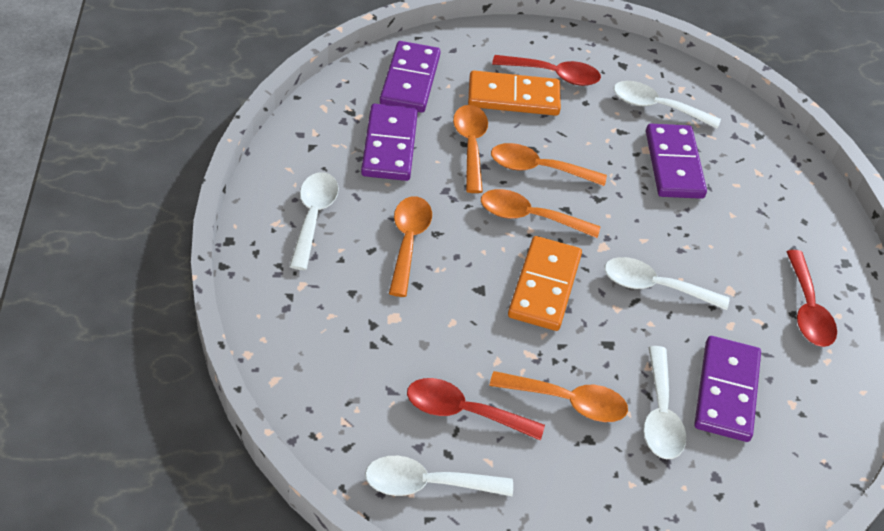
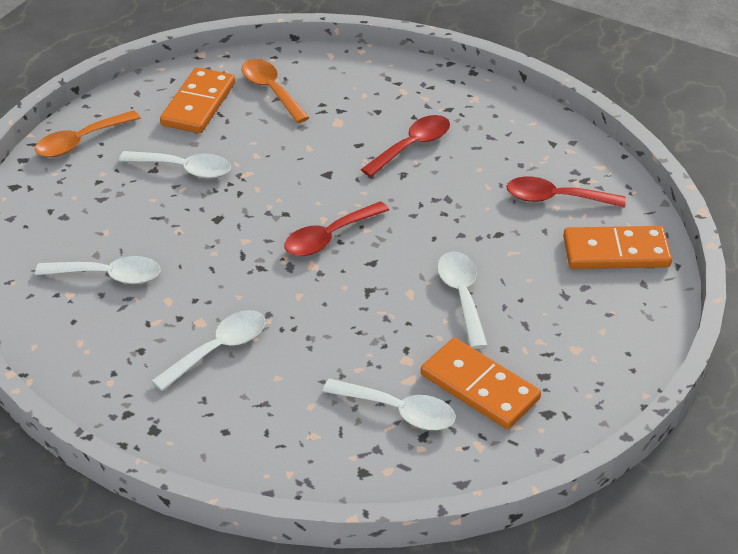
orange domino: [468,70,561,116] [508,236,582,331] = 2 -> [160,67,235,133] [421,338,541,429] [563,226,672,269] = 3
orange spoon: [389,196,432,297] [453,105,488,193] [481,189,601,238] [489,371,628,422] [491,143,607,186] = 5 -> [35,110,140,157] [241,59,310,123] = 2
purple domino: [361,104,418,181] [380,41,441,112] [646,124,707,199] [694,336,761,442] = 4 -> none = 0

